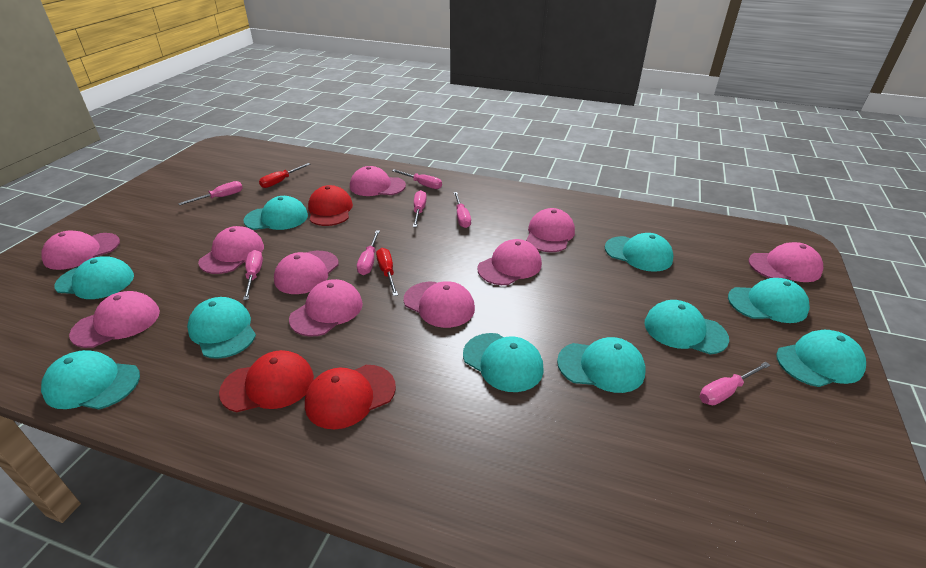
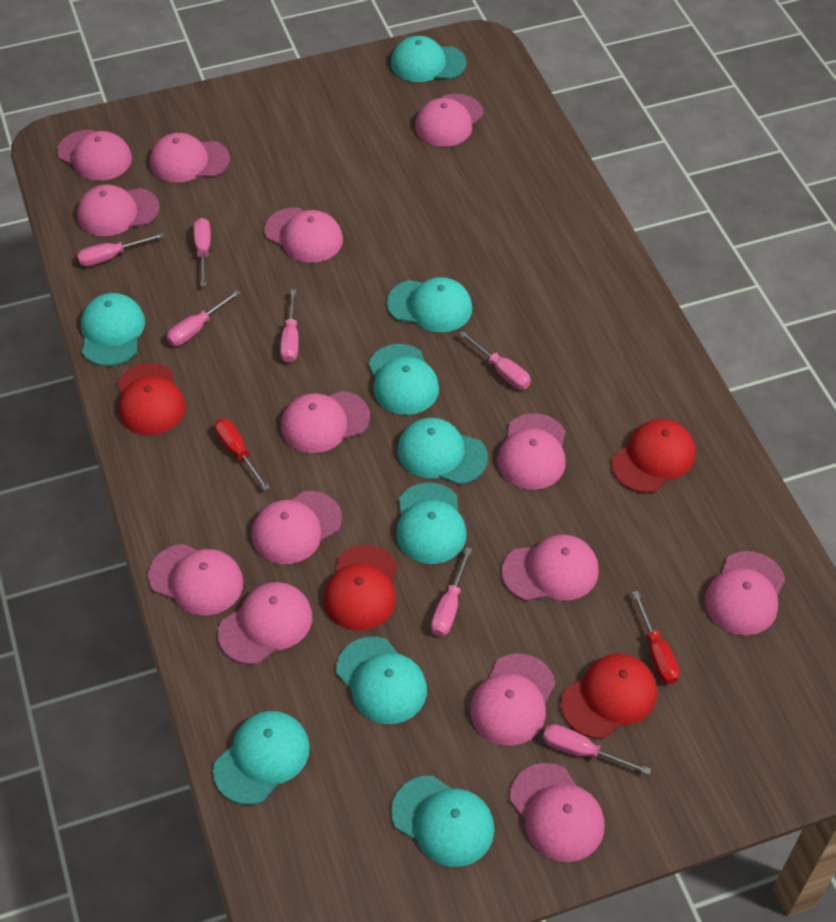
pink cap: [41,231,120,270] [69,291,160,348] [198,226,264,274] [274,251,339,294] [289,279,363,336] [350,166,406,196] [404,281,475,328] [478,239,542,285] [526,208,575,252] [749,242,824,282] = 10 -> [57,130,132,181] [77,184,160,236] [148,544,243,615] [150,133,230,183] [218,582,312,664] [252,491,342,564] [265,208,343,263] [281,391,370,453] [415,94,483,147] [470,654,555,746] [498,413,565,490] [502,535,599,601] [510,763,605,862] [705,551,785,635] = 14
red cap: [219,350,314,412] [305,365,396,429] [308,185,353,226] = 3 -> [118,363,186,435] [324,545,398,631] [561,654,657,738] [612,419,695,493] = 4
turquoise cap: [41,350,140,409] [54,257,134,299] [187,297,256,359] [244,196,308,230] [463,333,544,392] [557,337,646,393] [605,233,674,272] [645,300,729,354] [728,278,810,323] [776,330,866,387] = 10 -> [81,293,145,366] [213,711,310,805] [337,637,427,724] [369,344,439,415] [387,277,472,332] [391,36,467,82] [391,776,495,867] [396,482,467,564] [397,418,488,485] = 9

